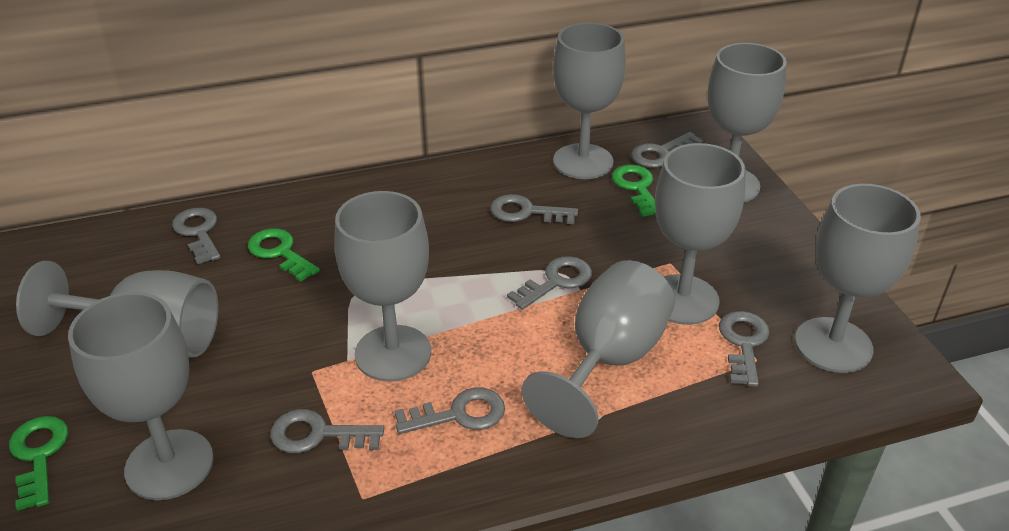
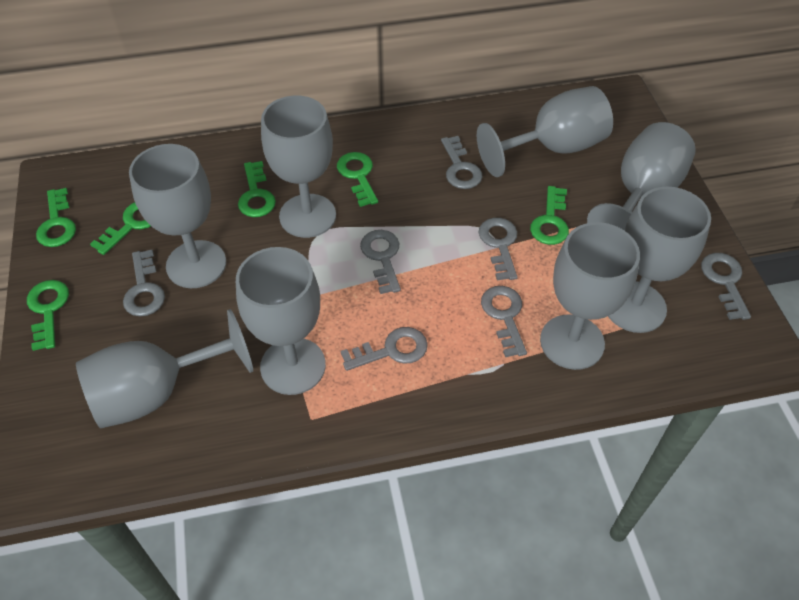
green key: [9,416,68,511] [248,228,320,282] [612,165,656,217] = 3 -> [27,280,69,351] [36,188,76,247] [90,202,151,255] [238,161,276,217] [337,152,378,207] [530,186,569,245] = 6

